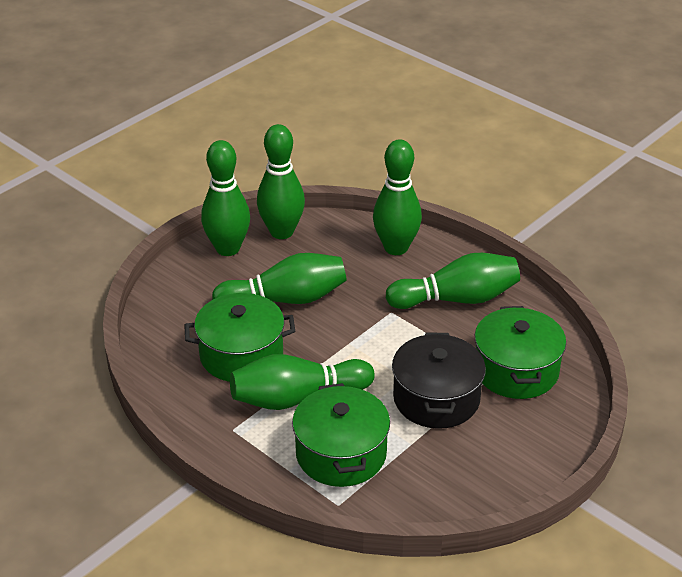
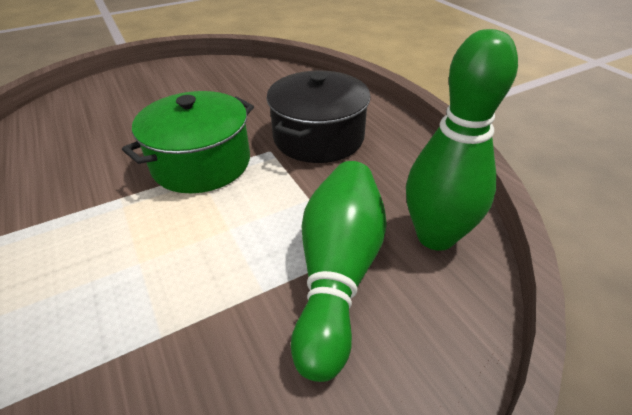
green bowling pin: [201,140,250,256] [212,253,347,304] [230,354,375,410] [257,124,305,239] [373,139,422,255] [386,253,520,309] = 6 -> [291,161,387,382] [406,29,518,251] = 2
green pot: [184,293,295,382] [292,383,390,487] [475,306,566,399] = 3 -> [122,91,254,193] = 1

